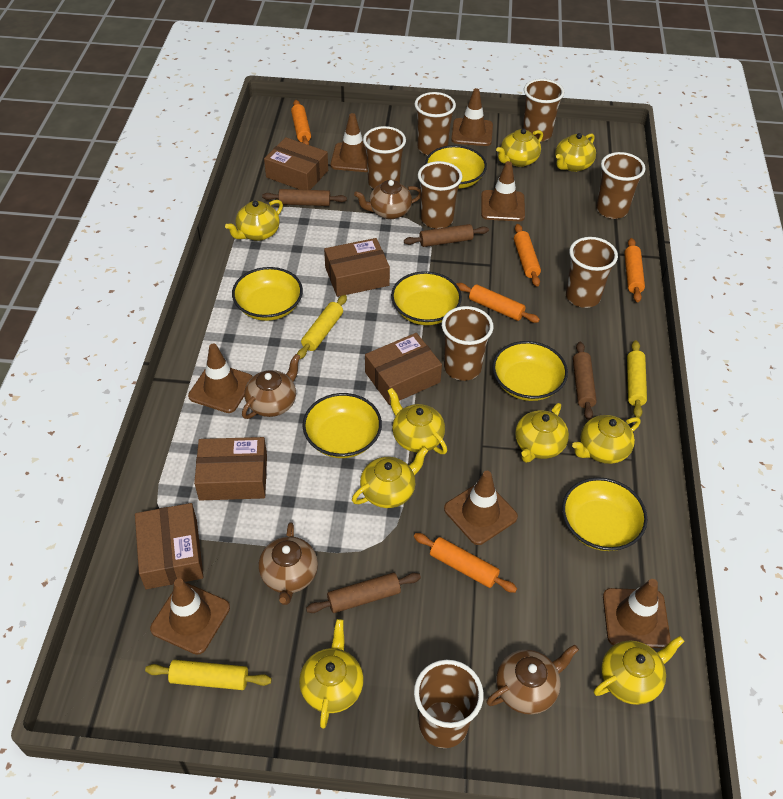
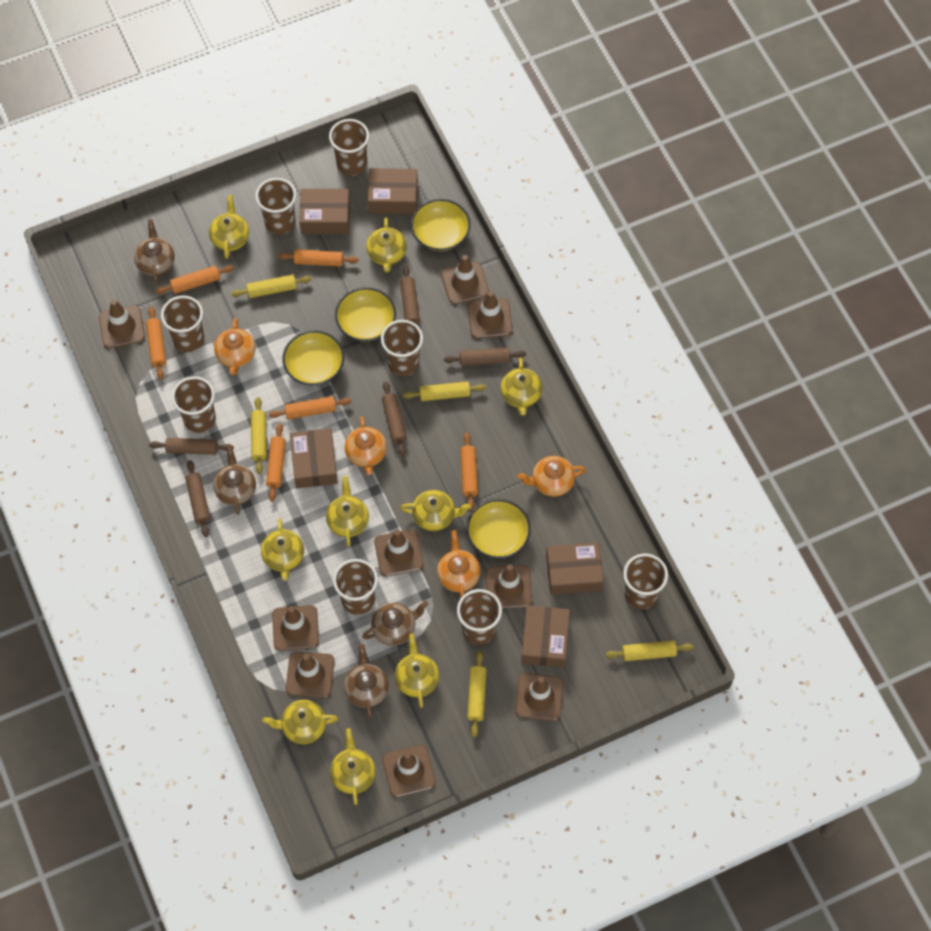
brown rolling pin: [262,189,347,206] [306,573,421,613] [404,224,489,247] [573,342,597,420] = 4 -> [149,438,234,455] [186,460,210,537] [382,381,407,456] [400,265,420,325] [444,347,526,366] = 5
brown traffic cone: [150,578,230,655] [188,344,253,413] [330,113,368,172] [444,471,518,545] [451,88,493,146] [481,161,525,221] [603,579,671,648] = 7 -> [99,300,145,348] [272,605,319,651] [286,651,335,698] [374,530,424,577] [382,745,436,797] [441,255,489,304] [468,291,513,339] [486,564,532,609] [515,673,564,721] = 9
orange rolling pin: [291,100,311,145] [414,533,517,593] [457,283,540,323] [514,224,541,287] [624,238,645,302] = 5 -> [146,307,166,379] [156,265,234,294] [266,424,286,502] [269,396,352,419] [278,249,359,267] [460,432,478,511] = 6
orange teapot: none = 0 -> [214,318,256,375] [345,416,387,475] [437,530,481,598] [517,456,586,497] = 4
yellow bowl: [232,267,303,321] [302,393,382,458] [391,271,462,325] [425,145,487,189] [492,341,568,401] [562,477,647,551] = 6 -> [282,330,344,386] [335,287,396,342] [411,199,471,251] [466,499,531,559] = 4
yellow rolling pin: [145,660,272,690] [297,295,347,359] [627,340,647,418] = 3 -> [231,275,312,298] [251,397,267,474] [403,381,486,401] [467,651,487,737] [605,640,694,661] = 5

